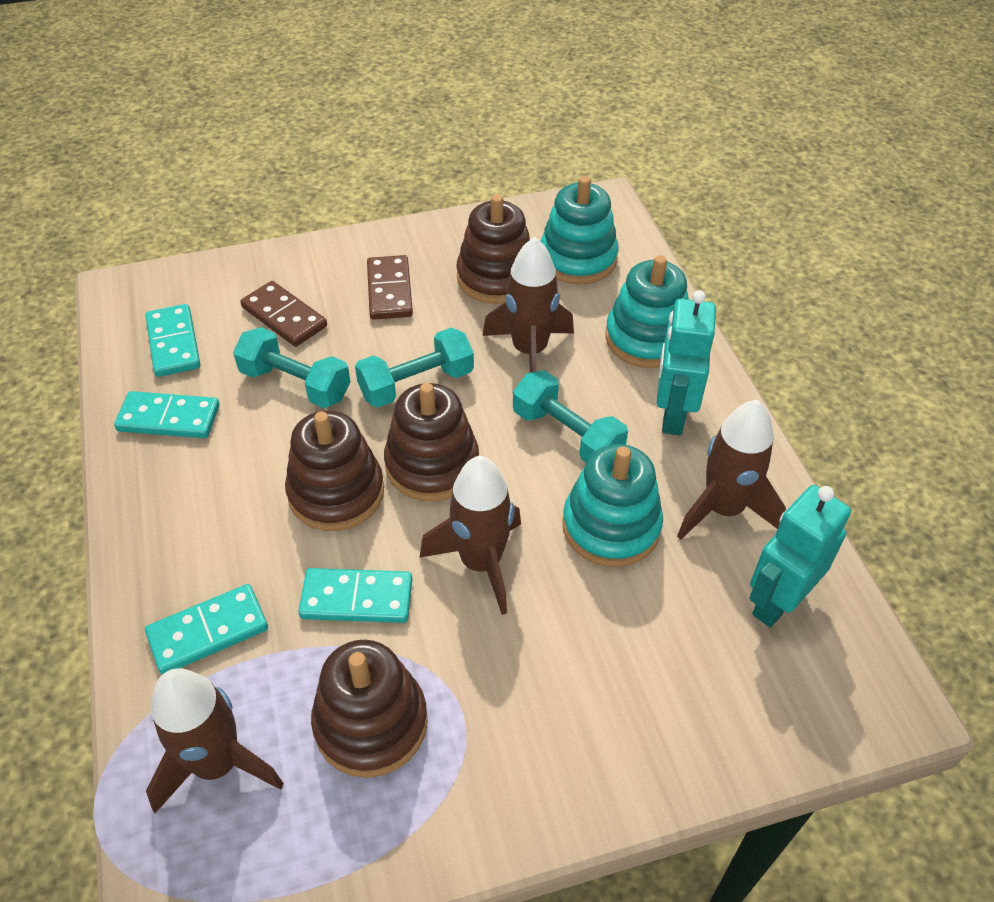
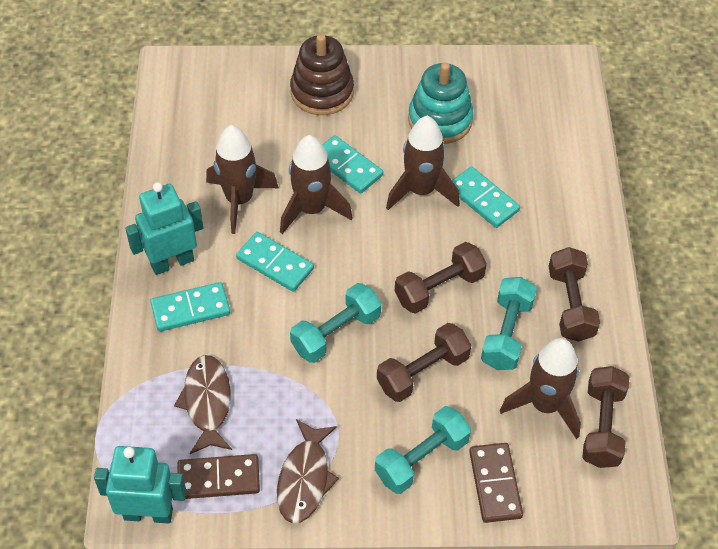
brown dumbbell: none = 0 -> [377,323,471,402] [395,242,487,314] [548,247,600,342] [582,366,629,468] = 4
brown fish: none = 0 -> [174,355,232,454] [277,419,339,523] = 2
brown stacking toy: [285,411,384,531] [311,640,428,778] [384,383,479,501] [456,195,530,304] = 4 -> [290,34,354,115] = 1
turquoise stacking toy: [540,176,619,285] [562,444,663,567] [605,255,689,368] = 3 -> [408,63,474,144] = 1

